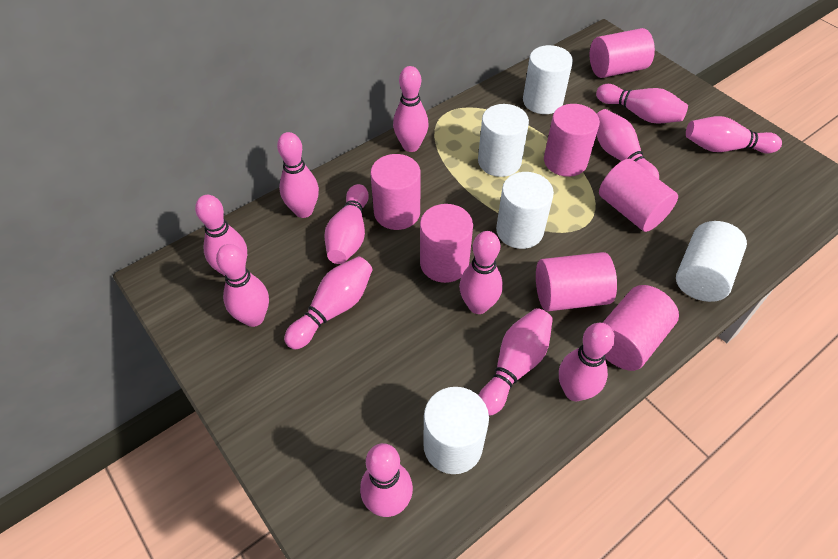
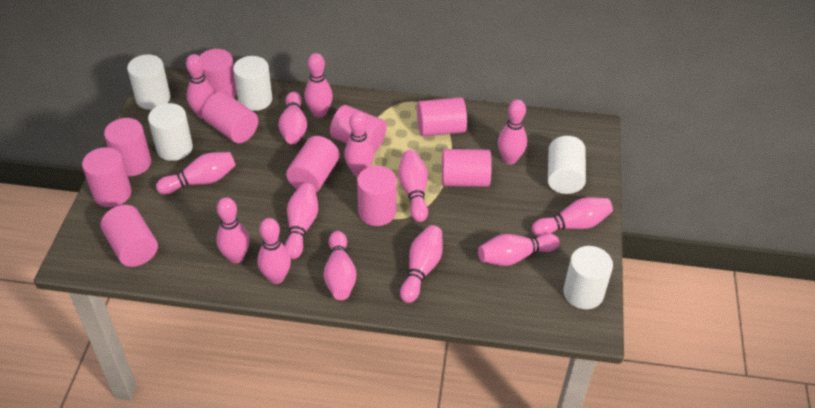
pink bowling pin: [195,195,247,276] [216,244,269,327] [277,132,319,218] [284,256,373,349] [324,184,369,264] [360,443,413,517] [393,66,429,152] [459,231,503,314] [478,308,553,416] [559,323,615,401] [596,84,688,124] [597,109,659,179] [686,116,782,154] = 13 -> [156,152,236,195] [186,54,215,119] [216,197,249,263] [258,218,291,284] [278,92,307,144] [285,183,318,259] [305,53,333,118] [324,231,357,300] [344,111,374,177] [398,150,428,222] [400,225,443,303] [478,233,560,266] [498,100,527,165] [532,197,613,236] = 14
pink cylinder: [371,154,420,230] [420,204,473,283] [536,252,617,311] [544,104,600,177] [590,28,655,78] [599,159,678,232] [602,285,679,371] = 7 -> [82,147,132,207] [101,205,158,267] [104,118,151,176] [200,49,237,98] [202,92,258,143] [286,136,340,192] [330,105,387,153] [357,166,397,226] [417,97,467,137] [442,149,492,187] = 10

